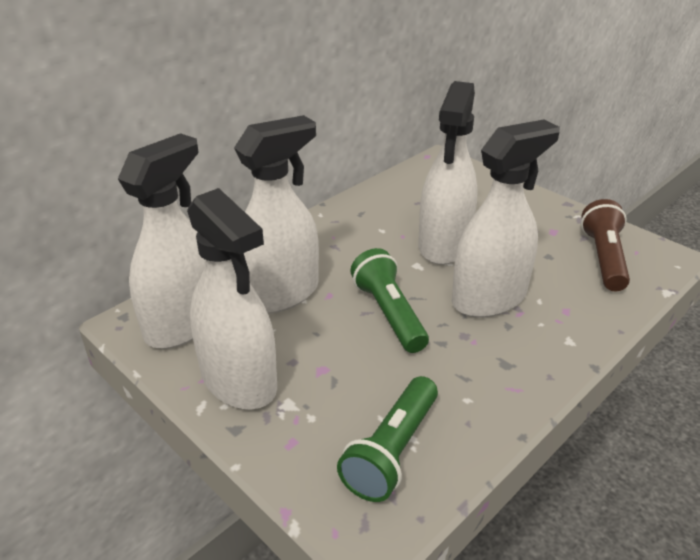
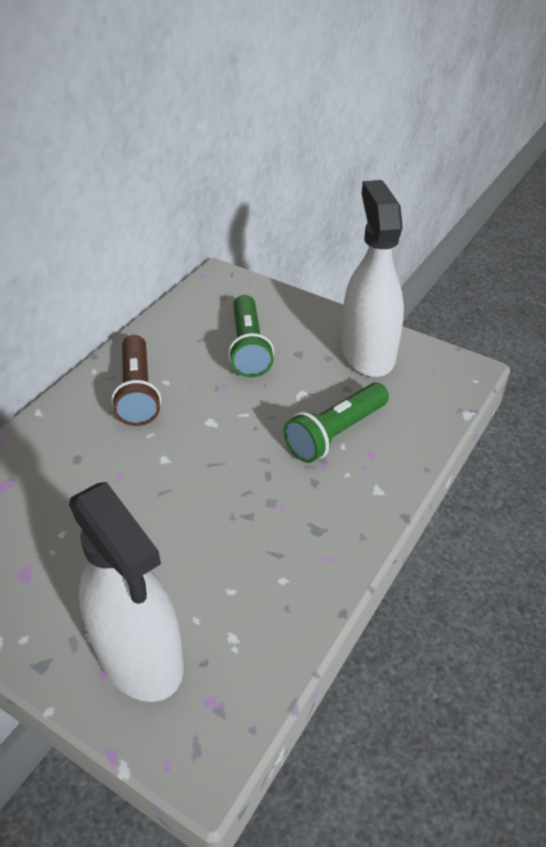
white spray bottle: [118,133,206,349] [187,188,277,410] [234,115,319,314] [418,81,478,265] [452,119,560,318] = 5 -> [69,482,184,702] [342,180,404,377] = 2

